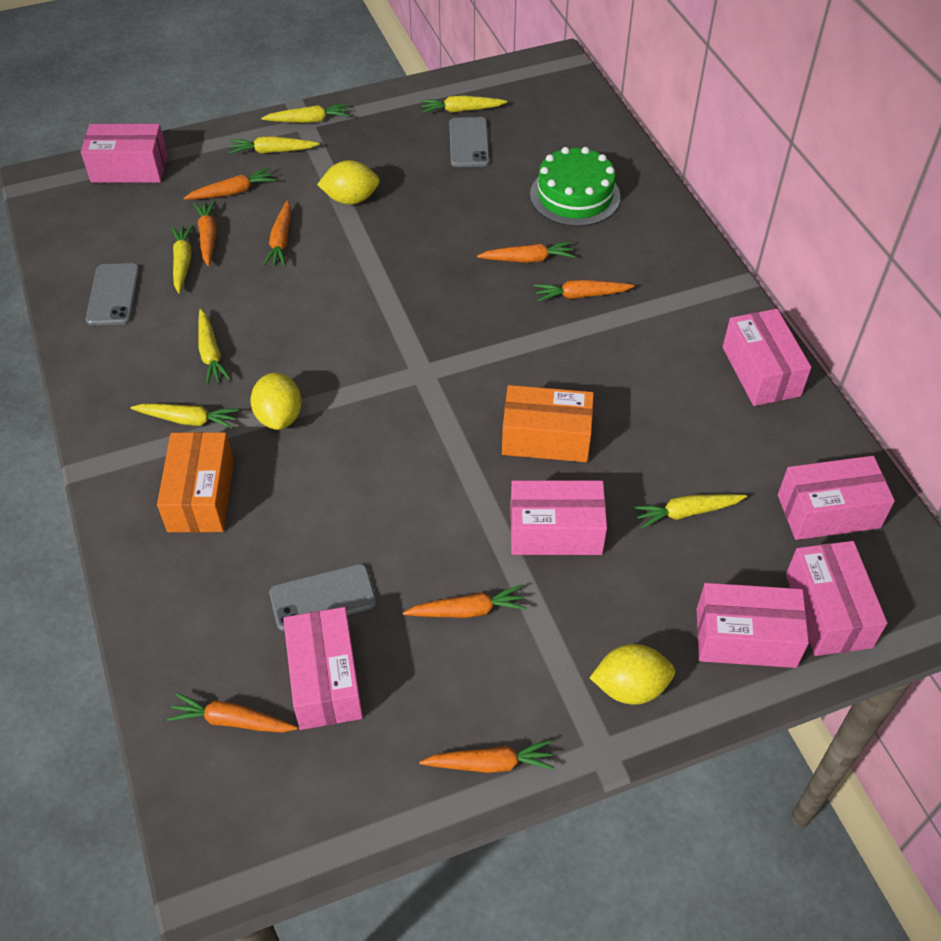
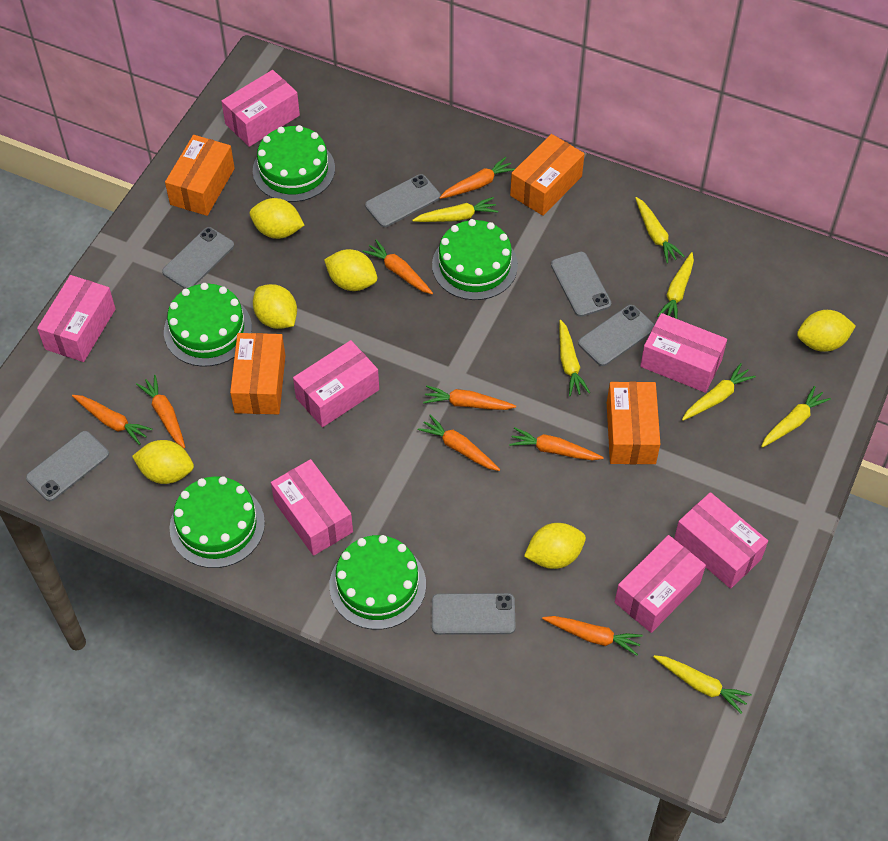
green cake: [530,147,620,226] = 1 -> [164,283,252,367] [170,476,265,568] [253,125,335,202] [329,535,426,630] [432,219,518,300] = 5
grey phone: [86,263,140,325] [269,564,376,631] [449,117,490,167] = 3 -> [26,431,109,501] [162,227,234,289] [365,174,440,227] [432,593,516,635] [551,252,611,317] [578,305,655,366] = 6
orange box: [157,432,234,533] [502,385,594,462] = 2 -> [165,135,235,216] [230,333,285,414] [510,134,585,216] [607,382,660,464] = 4
yellow lemon: [250,372,302,430] [317,160,380,204] [590,644,675,705] = 3 -> [132,440,194,484] [250,198,304,239] [253,284,297,329] [324,249,377,291] [524,523,586,569] [797,310,856,352] = 6

